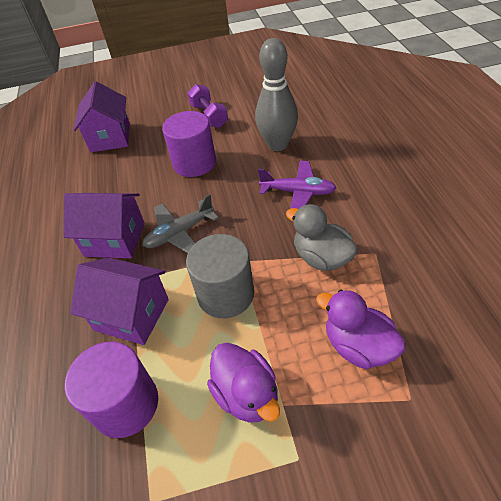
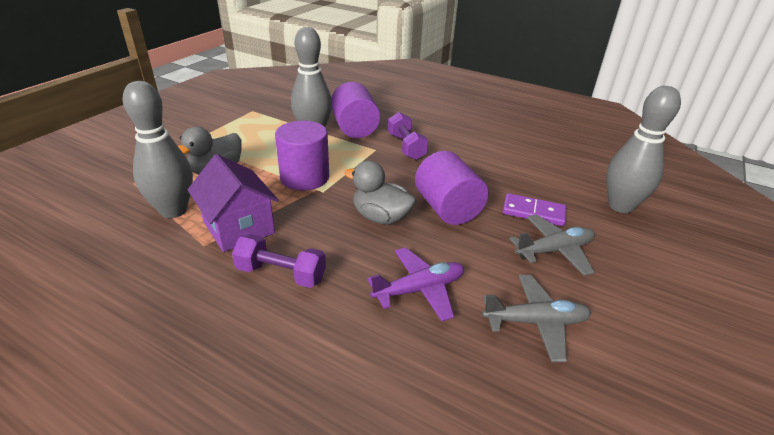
grey bowling pin: [255,38,298,151] = 1 -> [123,81,193,218] [291,27,332,127] [606,86,681,213] = 3
grey cylinder: [186,234,254,318] = 1 -> none = 0
grey duck: [286,204,358,271] = 1 -> [178,127,242,175] [344,160,416,225] = 2
grey plane: [142,194,219,253] = 1 -> [482,275,591,362] [510,214,595,276] = 2
purple cylinder: [65,342,158,438] [162,111,216,177] = 2 -> [275,121,329,191] [331,82,380,138] [415,151,489,225] = 3
purple domino: none = 0 -> [502,193,566,226] = 1
purple duck: [207,343,280,422] [316,290,406,369] = 2 -> none = 0
purple dumbbell: [187,84,228,128] = 1 -> [232,234,326,288] [388,112,429,160] = 2
purple house: [64,193,144,258] [70,257,169,345] [74,81,130,152] = 3 -> [188,154,279,252] = 1

